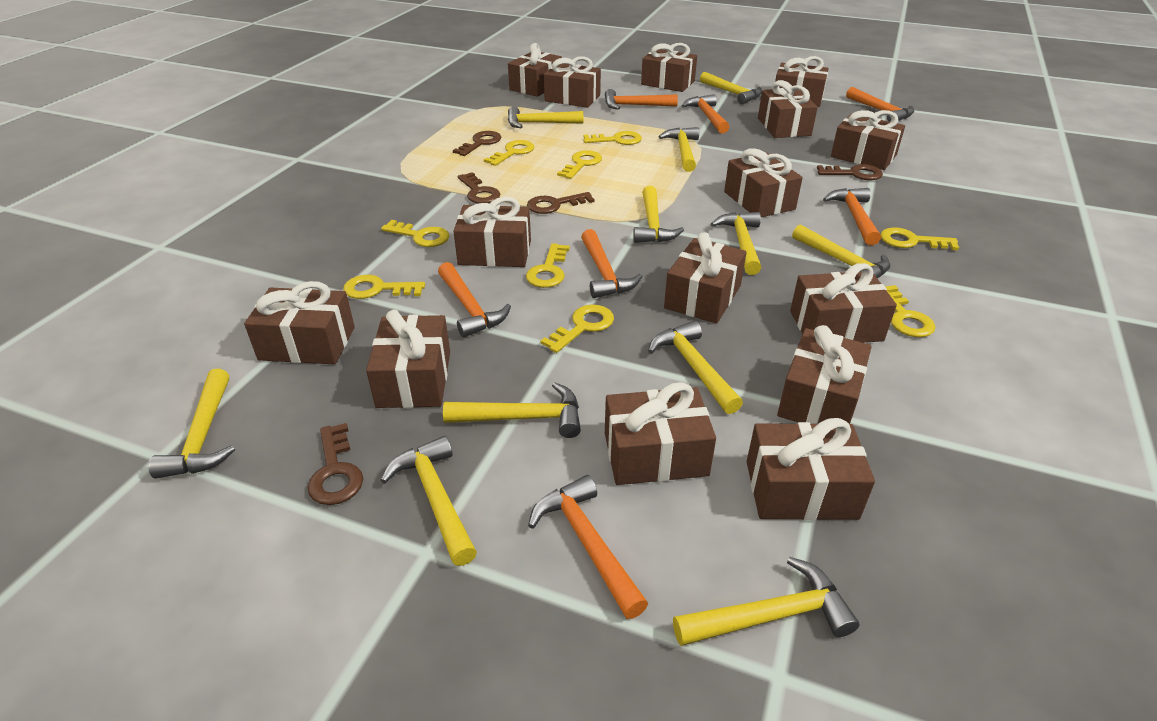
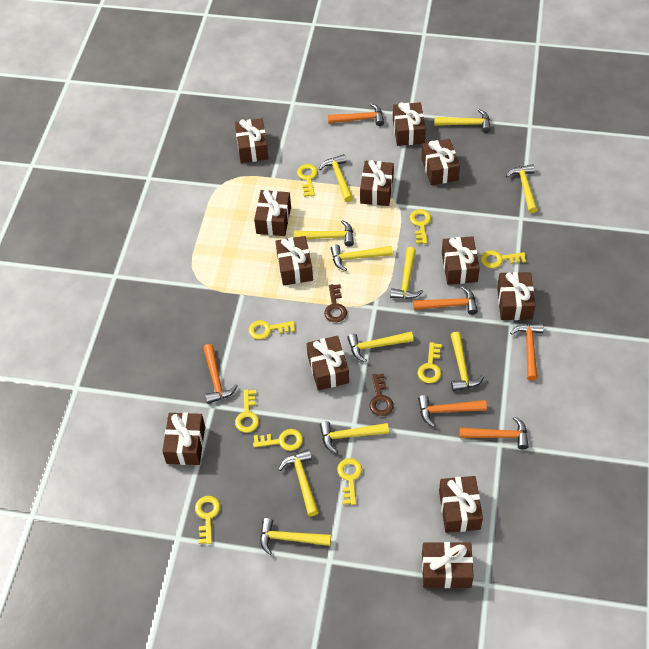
brown gift: [244,281,355,364] [366,309,450,408] [453,196,531,267] [508,43,562,97] [544,56,601,108] [605,382,716,485] [641,43,697,92] [664,232,747,324] [724,148,803,217] [747,418,875,520] [758,80,818,138] [775,56,829,107] [777,325,872,424] [790,263,897,343] [831,110,905,170] = 15 -> [162,412,205,465] [235,118,269,163] [254,190,291,236] [276,236,313,285] [306,336,349,390] [360,160,394,206] [393,102,426,146] [421,139,460,185] [422,542,474,588] [439,476,483,533] [442,236,480,285] [497,272,535,320] = 12
brown key: [307,423,363,505] [453,131,502,156] [458,172,500,204] [527,192,595,214] [817,164,883,180] = 5 -> [324,284,347,322] [369,373,394,416] = 2
orange hammer: [438,262,511,338] [528,475,648,619] [581,229,643,298] [605,89,678,110] [682,94,729,133] [823,188,881,245] [846,87,914,122] = 7 -> [203,344,238,404] [328,103,384,126] [413,286,478,315] [418,395,487,427] [459,416,529,450] [510,323,544,381] = 6

